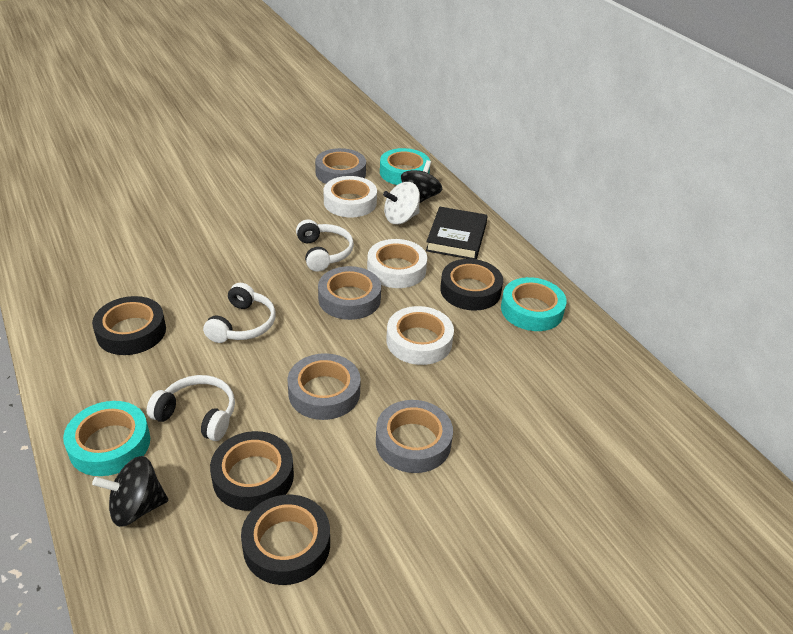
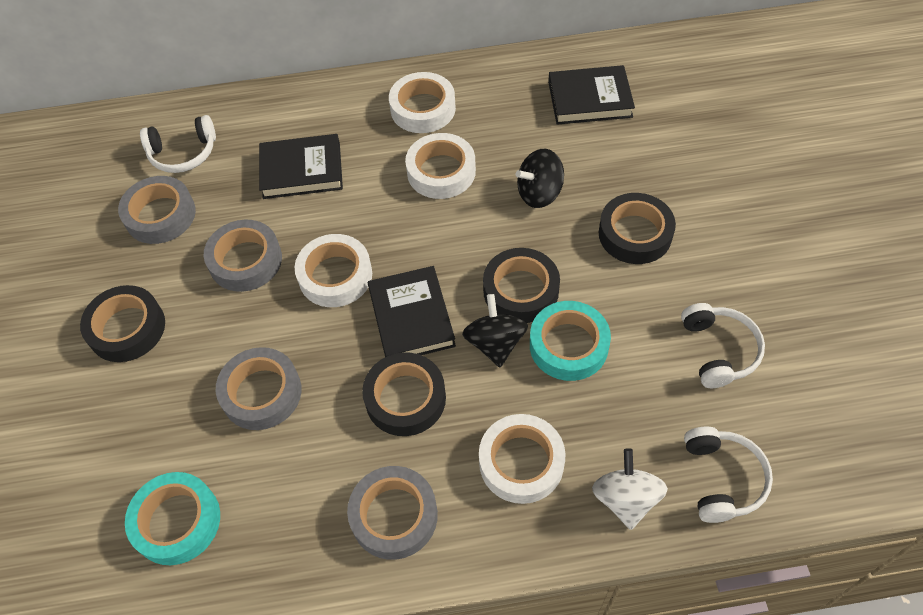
black book: [426,207,488,259] = 1 -> [259,134,343,199] [368,266,456,357] [548,65,635,125] = 3
turquoise tape: [63,401,150,476] [380,148,430,185] [501,277,566,331] = 3 -> [125,472,220,565] [530,301,611,381] = 2
white tape: [324,176,377,217] [367,239,427,288] [386,306,454,365] = 3 -> [295,234,372,307] [389,72,456,133] [405,133,476,199] [479,414,566,504] = 4

